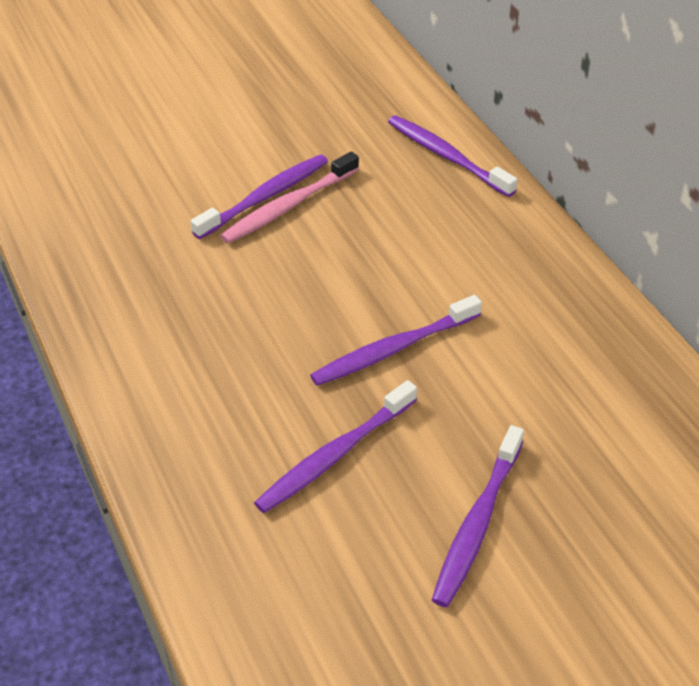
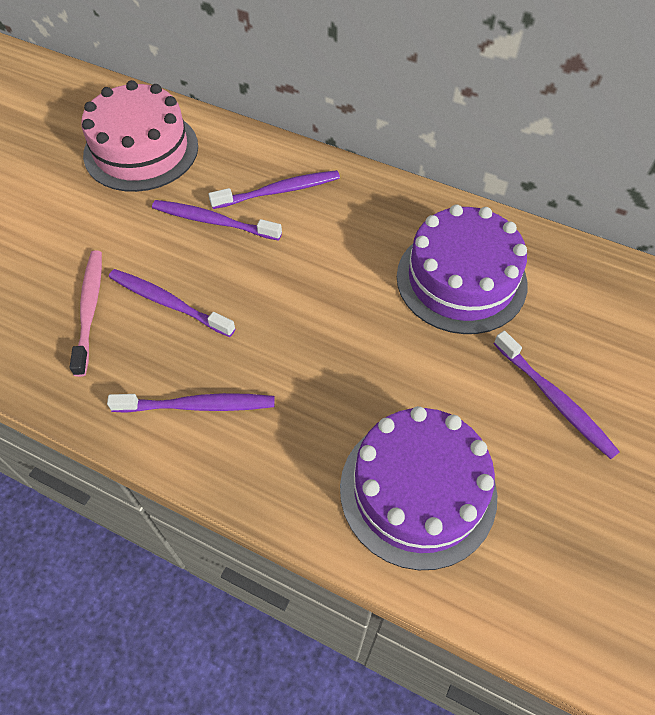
pink cake: none = 0 -> [81,80,198,192] = 1
purple cake: none = 0 -> [340,406,497,570] [397,204,528,334] = 2

